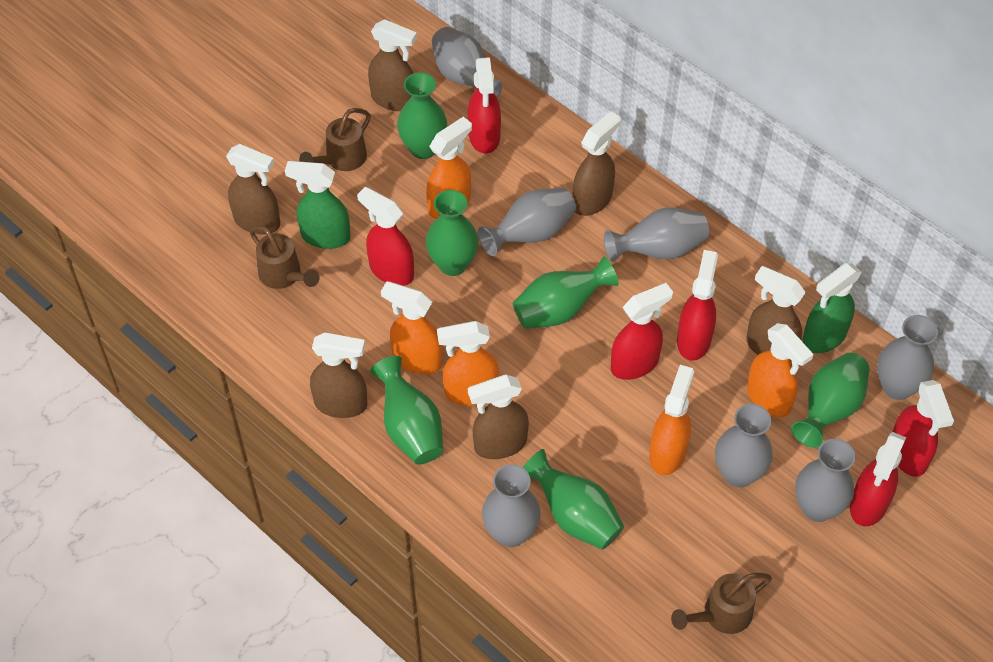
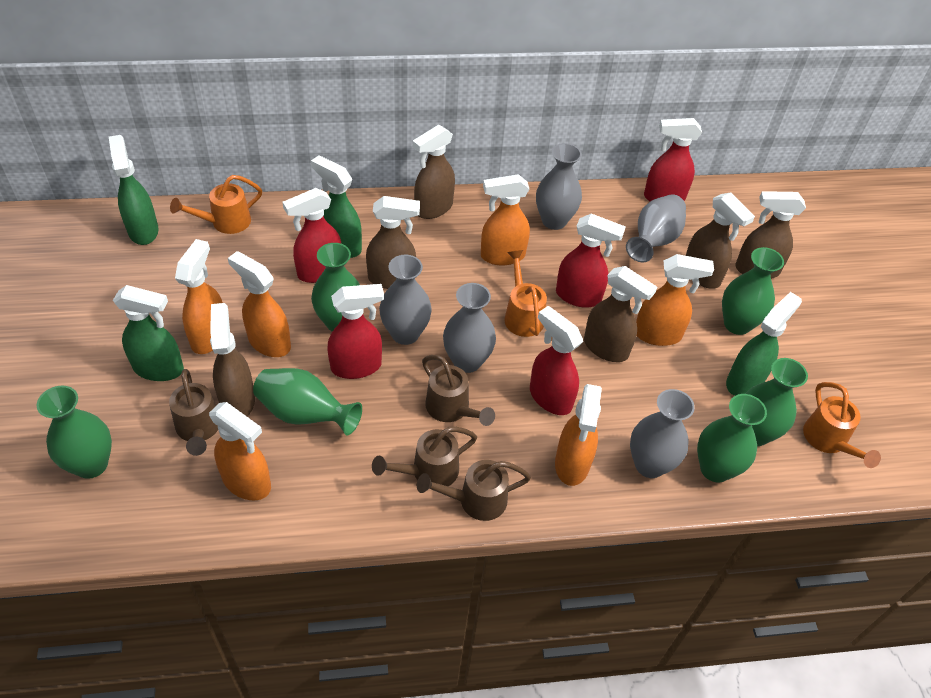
brown watering can: [249,225,320,289] [299,108,371,171] [671,573,772,634] = 3 -> [169,369,218,456] [372,427,477,486] [417,460,531,521] [422,355,495,426] = 4
green spray bottle: [285,161,350,249] [802,263,862,353] = 2 -> [109,135,159,245] [113,285,184,381] [311,155,362,258] [726,292,802,396] = 4
grey vase: [432,27,502,97] [478,188,576,256] [482,464,541,547] [604,207,709,262] [715,404,773,488] [795,439,855,522] [877,315,938,400] = 7 -> [379,255,432,345] [443,283,496,373] [536,143,582,230] [626,194,686,262] [630,389,695,478] = 5
orange spray bottle: [381,281,443,374] [426,117,472,219] [437,321,499,405] [649,365,694,475] [747,323,814,418] = 5 -> [175,239,223,354] [209,402,271,500] [228,251,291,357] [481,174,530,265] [555,384,602,486] [636,254,714,346] = 6
orange watering can: none = 0 -> [170,175,262,234] [504,250,547,337] [803,382,881,468] = 3
red spray bottle: [357,187,414,286] [468,57,501,154] [611,283,673,380] [677,250,718,361] [850,432,906,526] [893,380,954,477] = 6 -> [283,188,342,283] [328,284,384,379] [530,306,583,415] [556,214,626,308] [644,118,702,201] = 5

